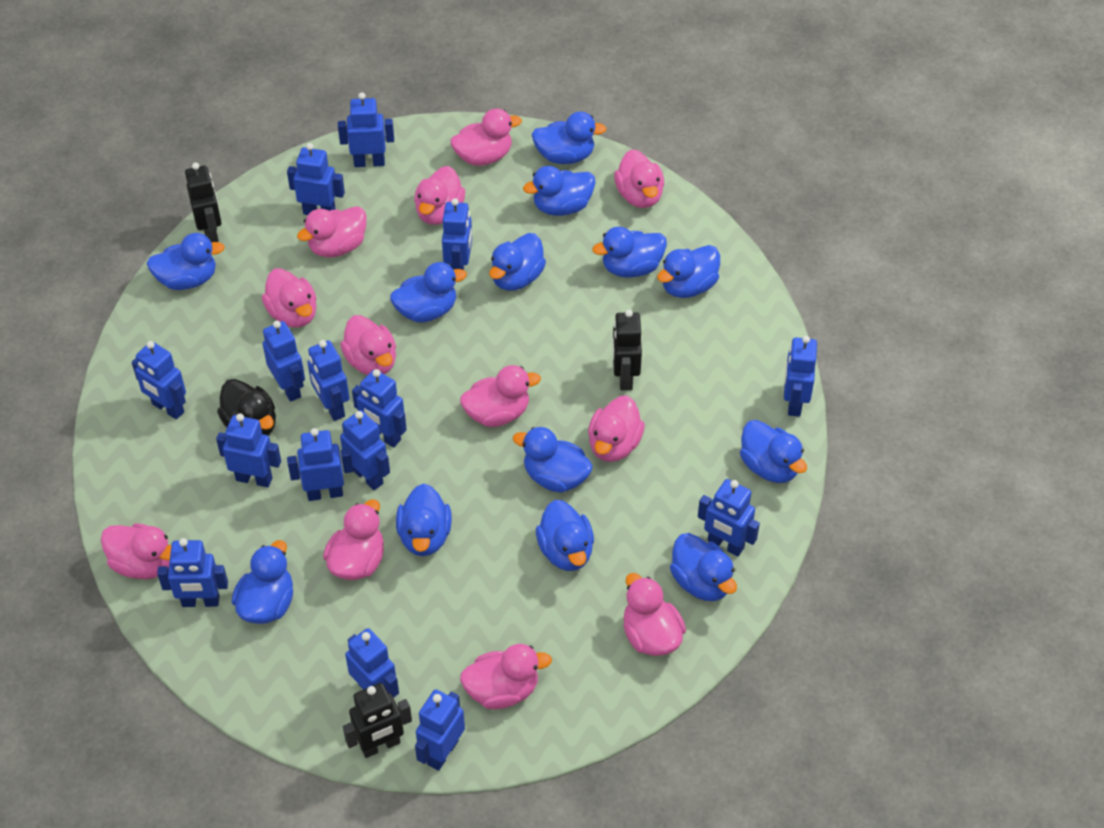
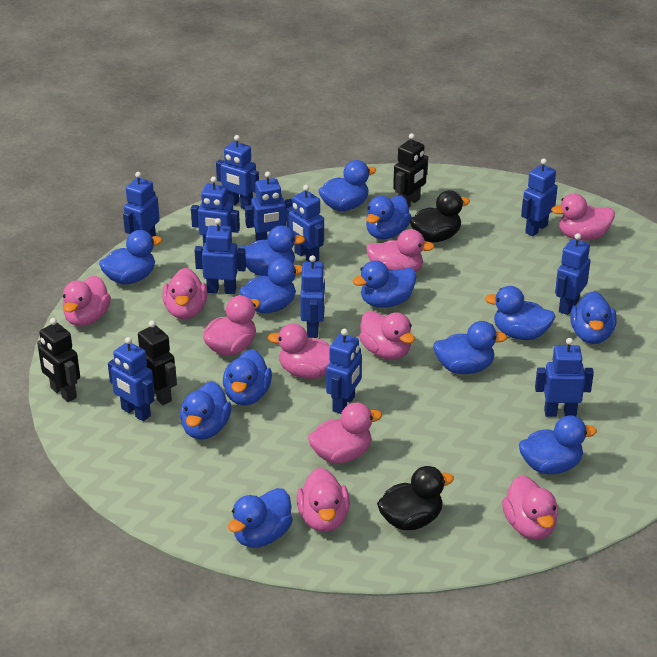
black duck: [217,379,276,435] = 1 -> [377,466,454,530] [410,190,470,243] = 2
blue robot: [132,341,186,420] [157,538,228,607] [216,413,281,487] [263,321,305,402] [287,143,345,215] [287,428,353,501] [308,340,350,421] [338,92,394,167] [340,410,390,490] [345,628,399,698] [352,369,407,448] [415,689,465,771] [442,198,472,270] [698,479,760,557] [784,336,817,417] = 15 -> [108,337,155,421] [123,172,160,237] [191,177,240,248] [195,218,246,294] [216,135,259,209] [245,171,292,241] [287,185,324,262] [300,255,326,338] [326,329,362,414] [521,159,558,236] [535,338,594,417] [555,233,591,315] = 12
pink duck: [101,523,172,579] [262,268,317,328] [297,206,367,257] [323,500,384,580] [340,315,396,375] [414,166,465,225] [450,108,522,166] [460,365,541,427] [460,644,552,709] [588,395,645,462] [614,149,664,208] [623,573,686,656] = 12 -> [63,276,111,326] [162,268,207,319] [203,295,260,356] [268,323,330,379] [297,468,350,532] [308,402,382,463] [359,311,415,360] [366,229,434,273] [502,475,558,539] [551,193,615,241] = 10

